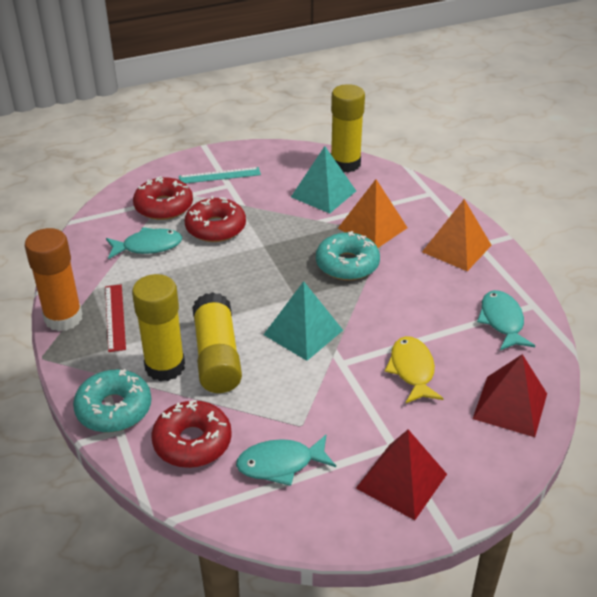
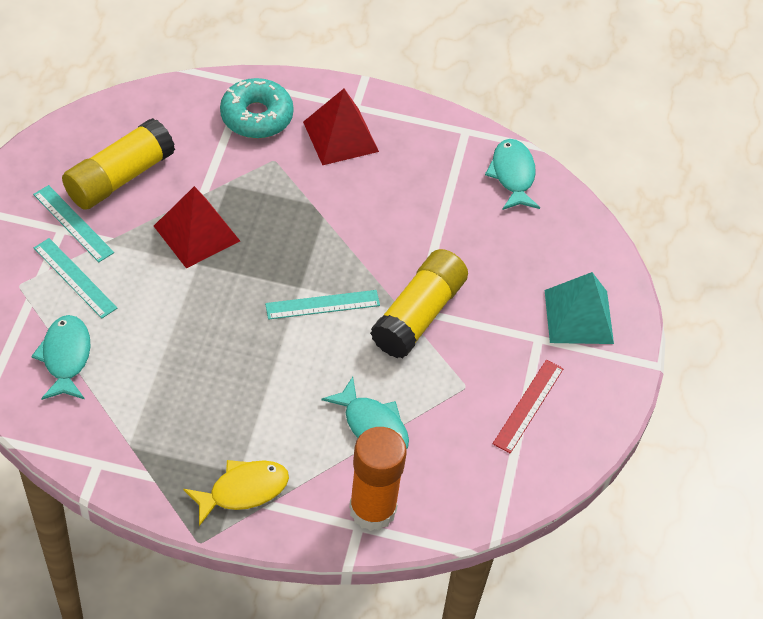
orange pyramid: [338,179,407,248] [422,199,492,271] = 2 -> none = 0
red donut: [133,176,193,220] [152,400,232,468] [184,196,246,242] = 3 -> none = 0
turquoise donut: [73,369,152,432] [316,231,380,280] = 2 -> [220,78,294,138] = 1
turquoise pyramid: [263,281,343,361] [291,146,356,213] = 2 -> [545,272,614,344] = 1
turquoise ruler: [179,167,261,184] = 1 -> [33,185,114,262] [34,238,117,319] [265,290,380,320] = 3
yellow glue stick: [132,274,185,381] [192,292,242,393] [331,84,365,173] = 3 -> [62,118,175,210] [370,249,468,358] = 2

